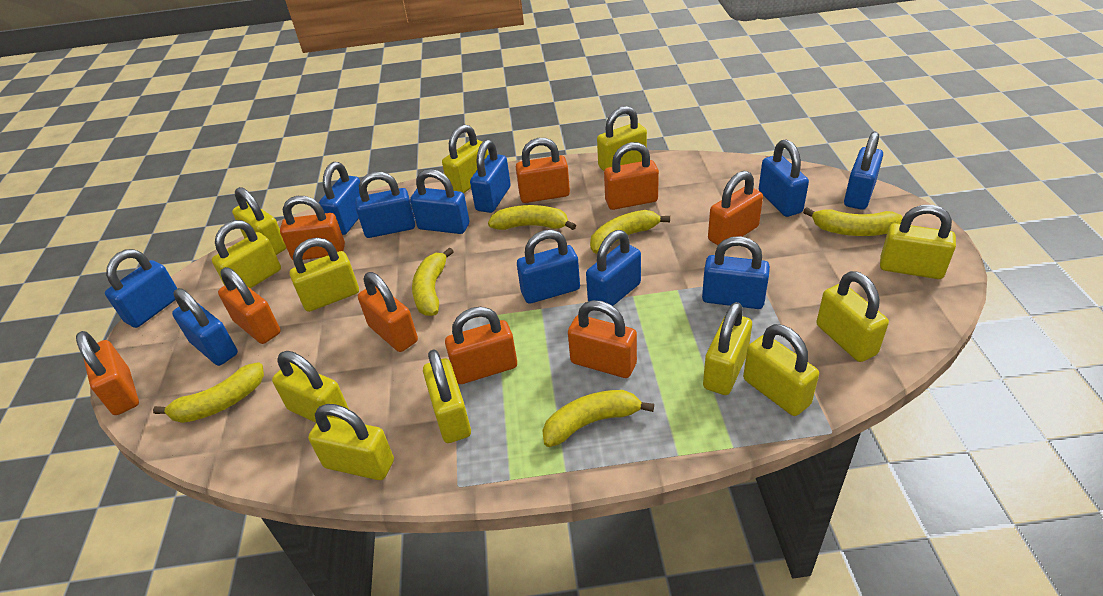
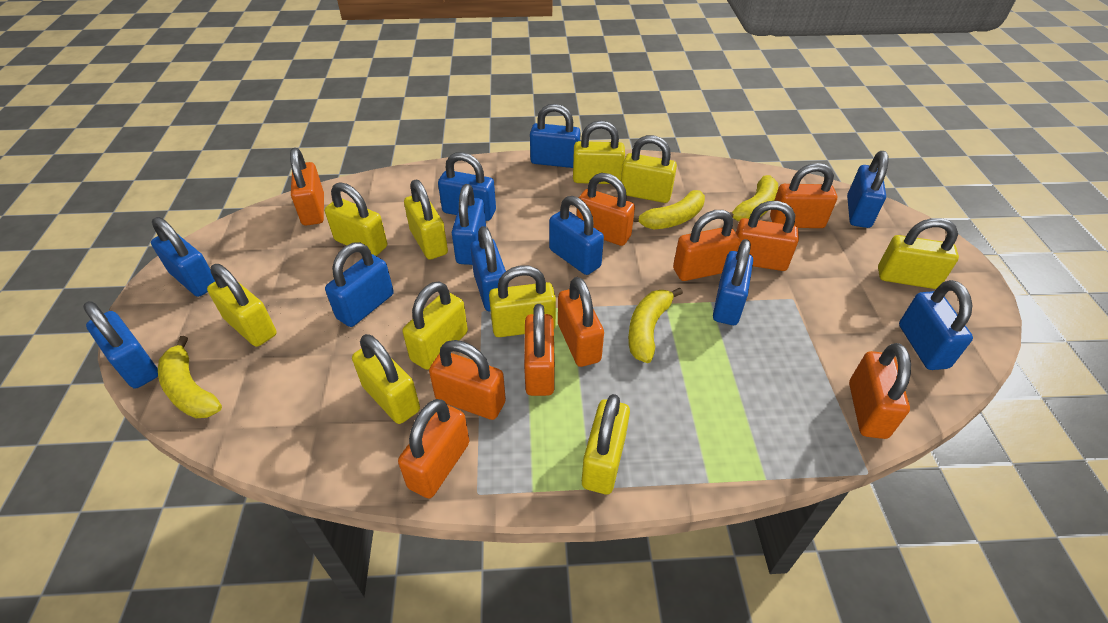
orange padlock: [76,331,139,415] [218,267,281,344] [280,196,345,260] [358,272,418,352] [445,307,517,384] [516,138,570,203] [568,300,637,378] [604,142,659,210] [708,171,763,245] = 9 -> [290,148,324,226] [398,399,469,498] [429,340,506,420] [524,304,555,396] [558,277,604,367] [577,173,635,246] [673,210,740,281] [736,201,799,271] [770,163,837,228] [849,343,911,439] = 10
yellow banana: [153,363,264,423] [412,247,454,316] [488,205,576,230] [542,390,654,447] [590,210,670,254] [803,207,903,236] = 6 -> [158,336,222,418] [628,288,683,363] [633,190,705,229] [729,175,778,222] = 4
yellow padlock: [212,220,281,289] [232,187,286,255] [272,351,349,423] [290,238,359,312] [308,404,394,480] [423,349,471,443] [442,124,489,193] [597,106,647,171] [703,302,752,395] [743,324,819,416] [816,271,889,362] [880,205,956,279] = 12 -> [207,264,277,347] [325,182,387,256] [352,334,420,424] [402,281,468,370] [404,179,448,260] [489,265,556,337] [573,120,625,184] [582,394,630,494] [621,135,677,203] [878,218,959,289] = 10

